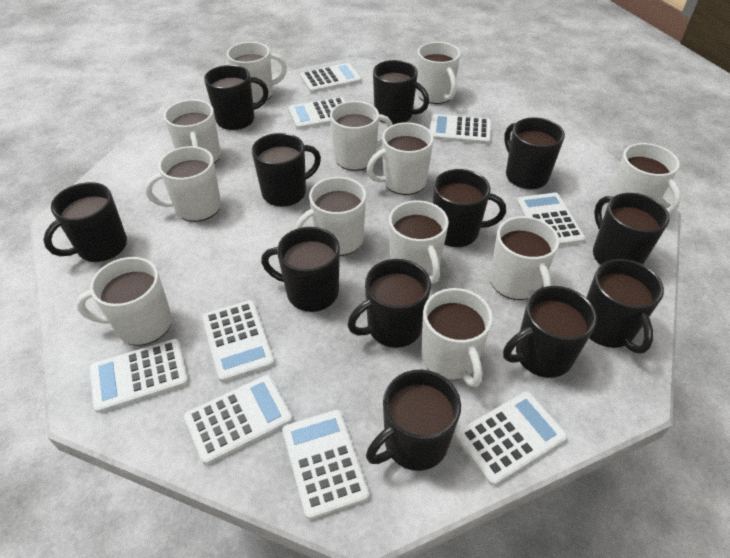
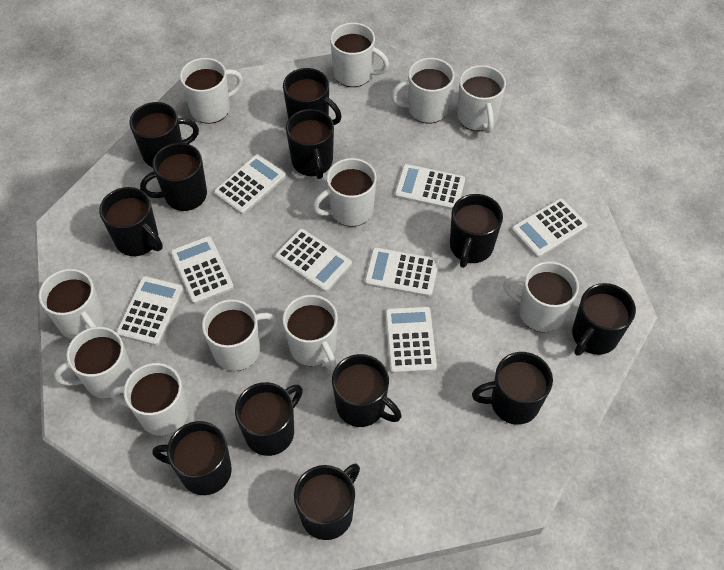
white calculator: [90,339,188,413] [184,375,293,465] [202,300,274,382] [282,410,369,520] [289,97,346,129] [300,63,361,93] [430,114,491,144] [455,392,567,486] [516,193,585,246] = 9 -> [116,276,184,346] [170,236,234,304] [214,154,286,215] [275,229,352,292] [365,247,439,297] [385,306,437,374] [394,164,465,210] [511,198,588,258] = 8
white mug: [76,257,172,345] [145,146,221,222] [164,99,221,164] [227,42,287,104] [295,177,366,256] [330,101,393,171] [367,122,434,195] [389,200,449,284] [417,42,461,104] [421,288,493,387] [490,216,559,300] [609,143,681,214] = 12 -> [39,269,104,339] [54,327,133,399] [111,363,189,436] [180,58,243,124] [202,299,277,371] [283,295,338,371] [313,158,377,227] [330,22,389,87] [391,58,454,123] [457,65,506,133] [503,261,579,332] = 11

